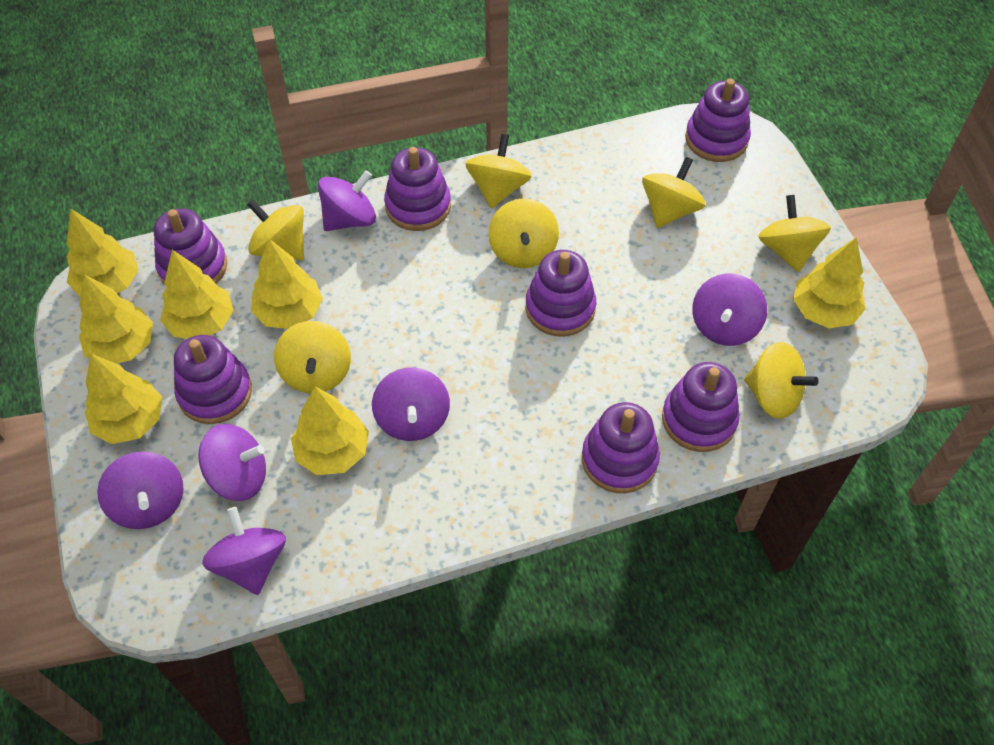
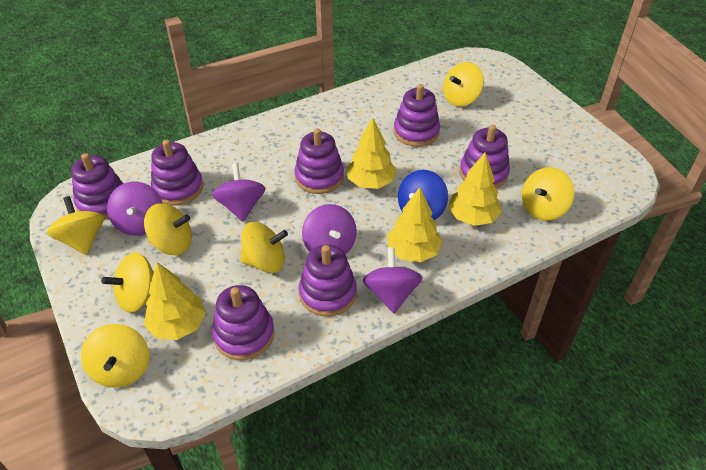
blue spinning top: none = 0 -> [398,170,448,220] = 1
purple spinning top: [97,451,184,529] [198,424,266,501] [202,507,286,595] [318,170,376,231] [372,368,450,441] [692,274,767,346] = 6 -> [107,182,162,236] [212,164,266,222] [302,204,357,254] [363,247,422,313] = 4
yellow tree: [67,209,139,297] [79,274,153,363] [85,354,162,444] [160,250,234,339] [251,239,323,329] [291,387,369,475] [793,237,866,328] = 7 -> [144,262,206,340] [347,118,397,189] [388,187,442,262] [448,152,502,226] = 4

